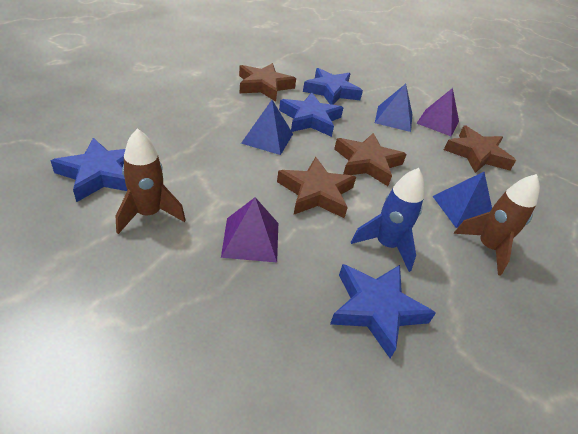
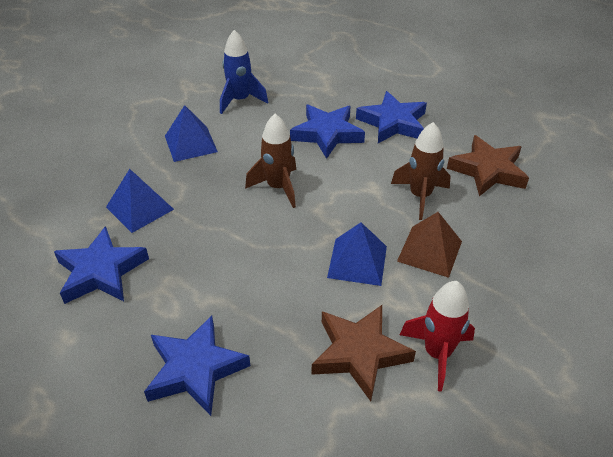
brown pyramid: none = 0 -> [397,212,462,278] = 1
brown star: [239,63,296,102] [277,157,356,218] [334,133,407,186] [444,126,516,173] = 4 -> [312,305,416,401] [447,135,529,196] = 2
purple pyramid: [221,197,278,262] [416,88,459,136] = 2 -> none = 0
red rocket: none = 0 -> [400,281,475,392] = 1

